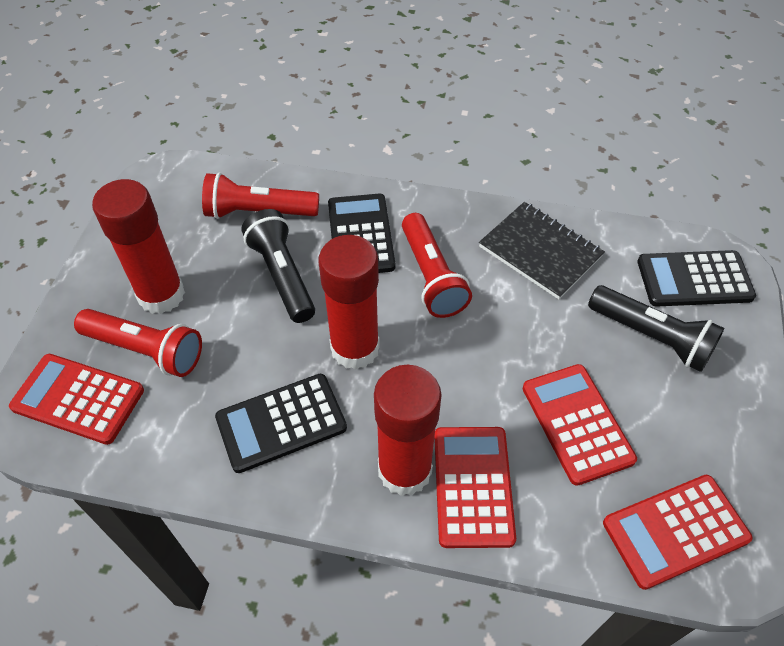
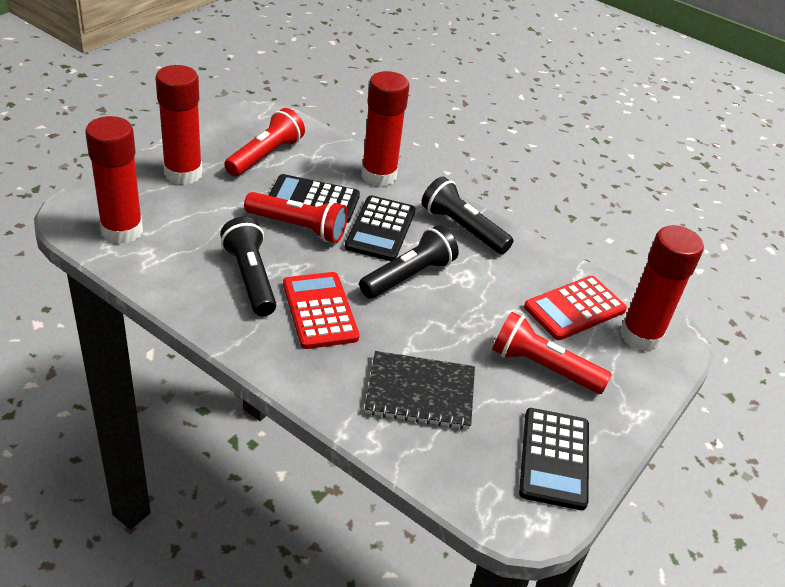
black flashlight: [241,209,315,323] [588,285,724,372] = 2 -> [220,217,277,316] [359,225,459,299] [421,176,513,254] = 3
red calculator: [9,354,144,445] [434,427,516,548] [523,364,637,486] [603,475,752,590] = 4 -> [283,272,359,349] [524,276,627,340] = 2
red glue stick: [92,179,185,314] [319,235,380,370] [374,365,442,496] = 3 -> [85,116,143,244] [156,65,202,185] [361,71,409,187] [620,225,704,351] = 4

